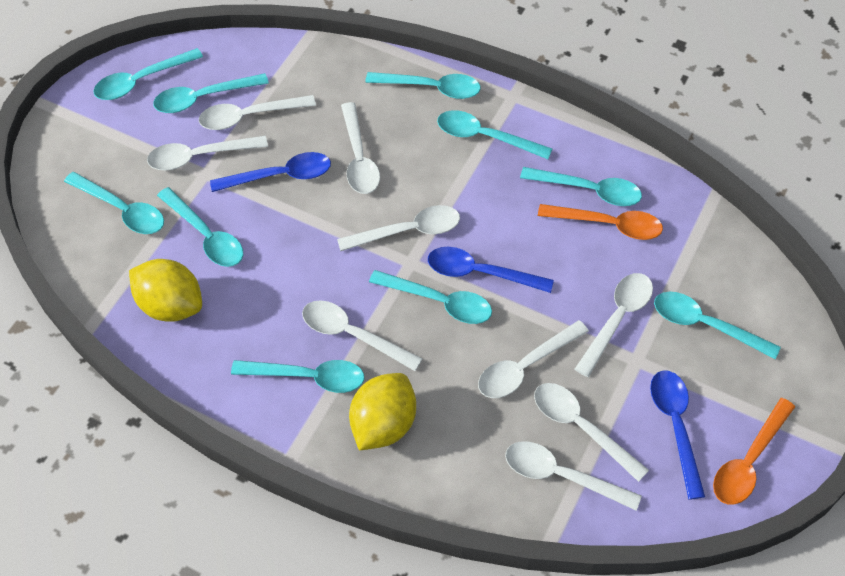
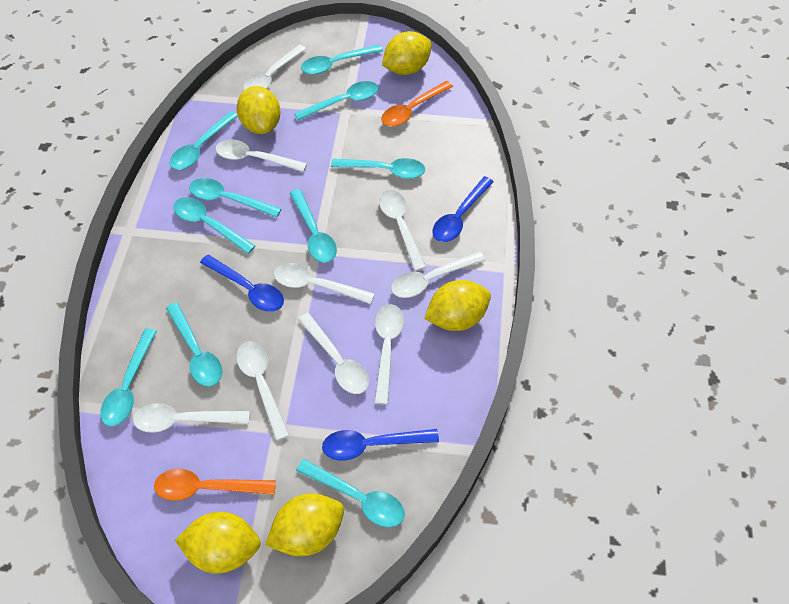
yellow lemon: [129,259,202,322] [349,373,416,450] = 2 -> [175,512,261,574] [237,86,281,134] [266,494,344,556] [382,31,432,75] [424,280,491,331] = 5

